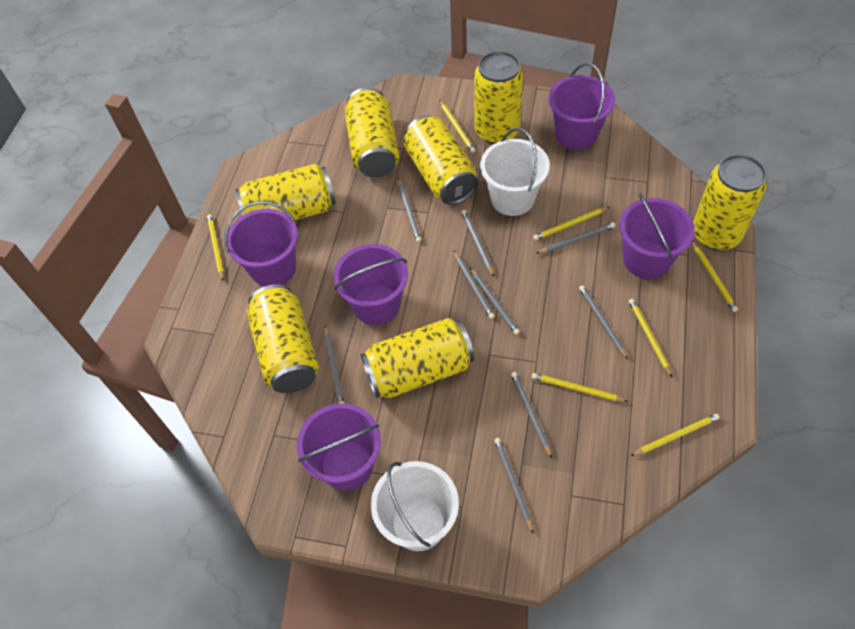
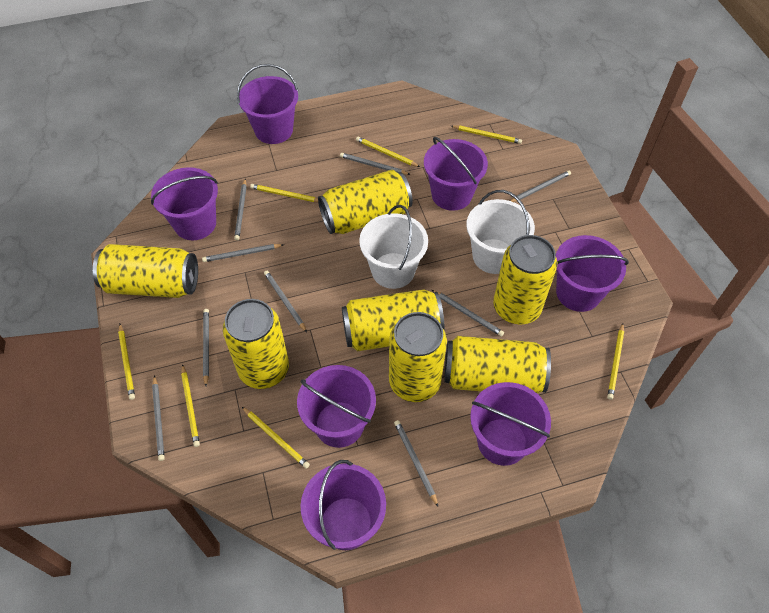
purple bucket: [224,201,298,287] [297,403,381,491] [334,244,408,325] [548,63,615,150] [619,193,695,279] = 5 -> [151,167,218,240] [237,64,298,144] [297,365,376,448] [301,460,386,550] [424,137,488,211] [470,382,551,466] [556,235,629,312] = 7

